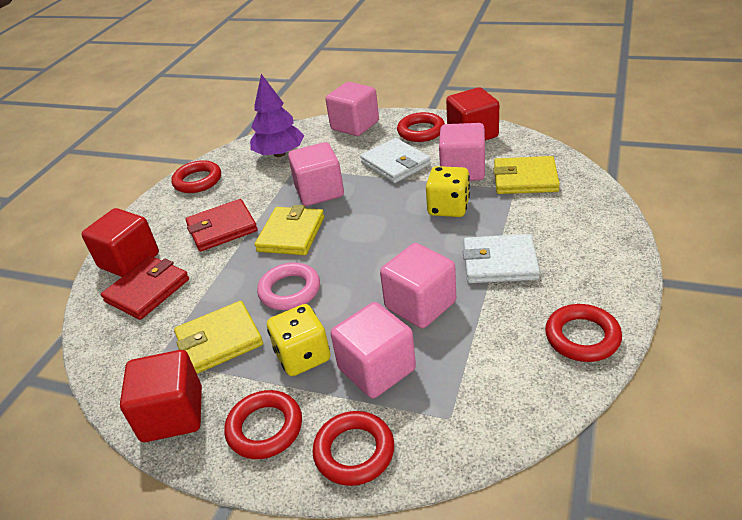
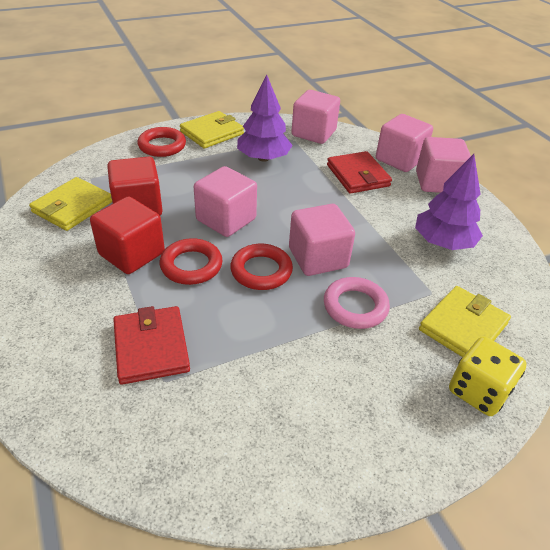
purple tree: [250,74,305,157] = 1 -> [237,75,292,162] [415,154,483,250] = 2
red cube: [82,208,159,277] [120,350,202,442] [446,87,499,141] = 3 -> [90,196,165,274] [107,157,163,216] = 2
red ring: [171,160,221,193] [224,390,302,459] [312,411,394,486] [397,112,445,142] [545,304,622,362] = 5 -> [137,127,186,157] [160,238,223,285] [230,244,293,290] = 3
white wallet: [360,138,431,183] [463,234,540,283] = 2 -> none = 0
yellow dice: [267,304,330,376] [426,166,470,217] = 2 -> [449,337,527,416] = 1

